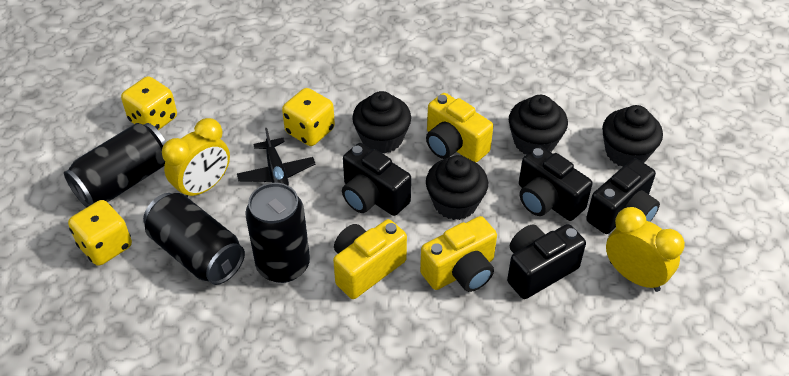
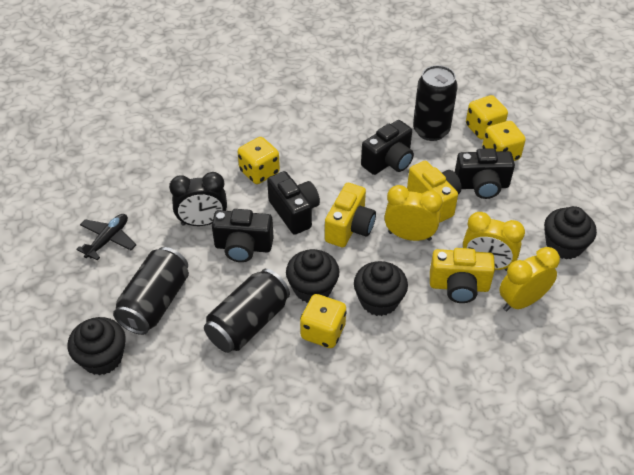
black clock: none = 0 -> [169,172,227,226] = 1
yellow clock: [162,118,230,197] [606,207,685,292] = 2 -> [384,185,442,241] [463,212,525,271] [499,247,560,311] = 3
yellow dice: [68,200,132,266] [121,76,177,130] [282,88,335,146] = 3 -> [238,137,280,184] [300,294,347,348] [466,95,508,139] [482,121,526,161] = 4

